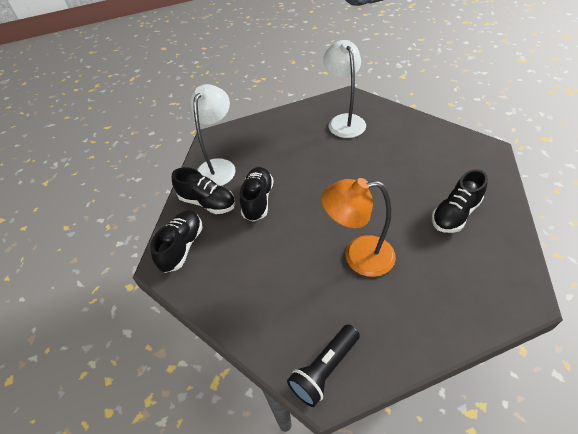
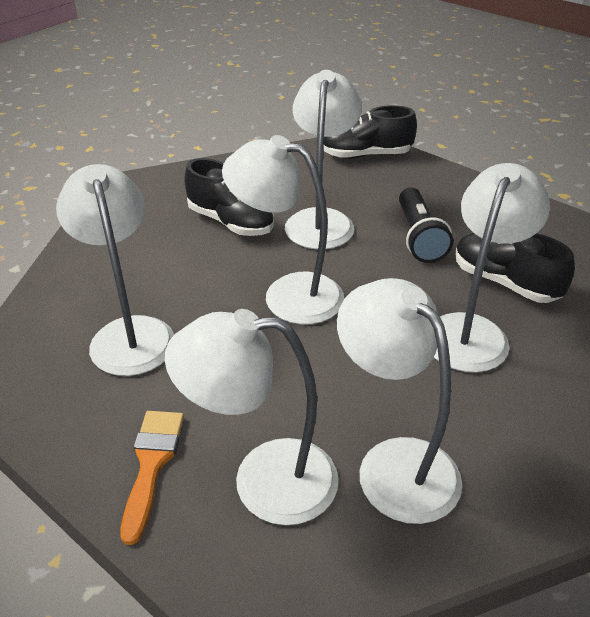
black shoe: [150,211,203,273] [172,167,235,214] [240,167,274,222] [432,169,488,233] = 4 -> [184,158,274,236] [323,105,417,159] [455,233,575,303] = 3
orange brush: none = 0 -> [120,411,184,545] = 1
orange lamp: [321,178,396,277] = 1 -> none = 0
white lamp: [189,84,235,186] [323,40,366,138] = 2 -> [56,164,174,376] [165,309,339,525] [222,135,344,324] [285,70,362,249] [337,278,462,524] [434,163,550,373] = 6

